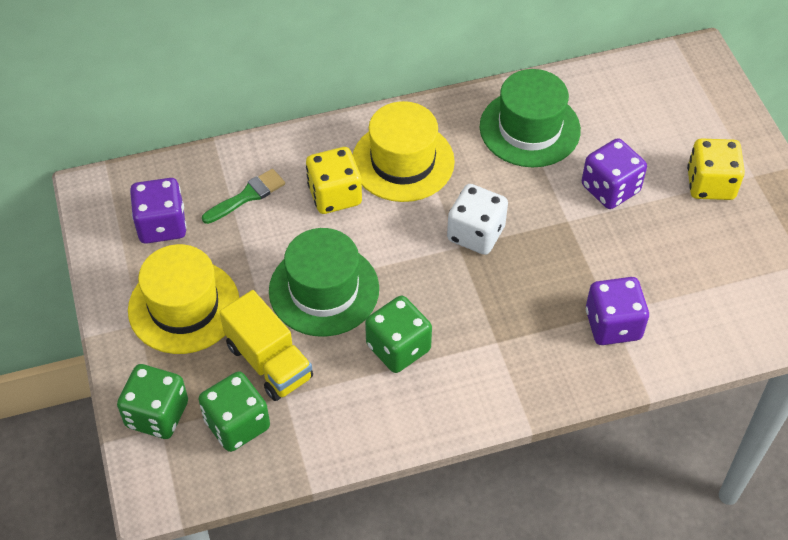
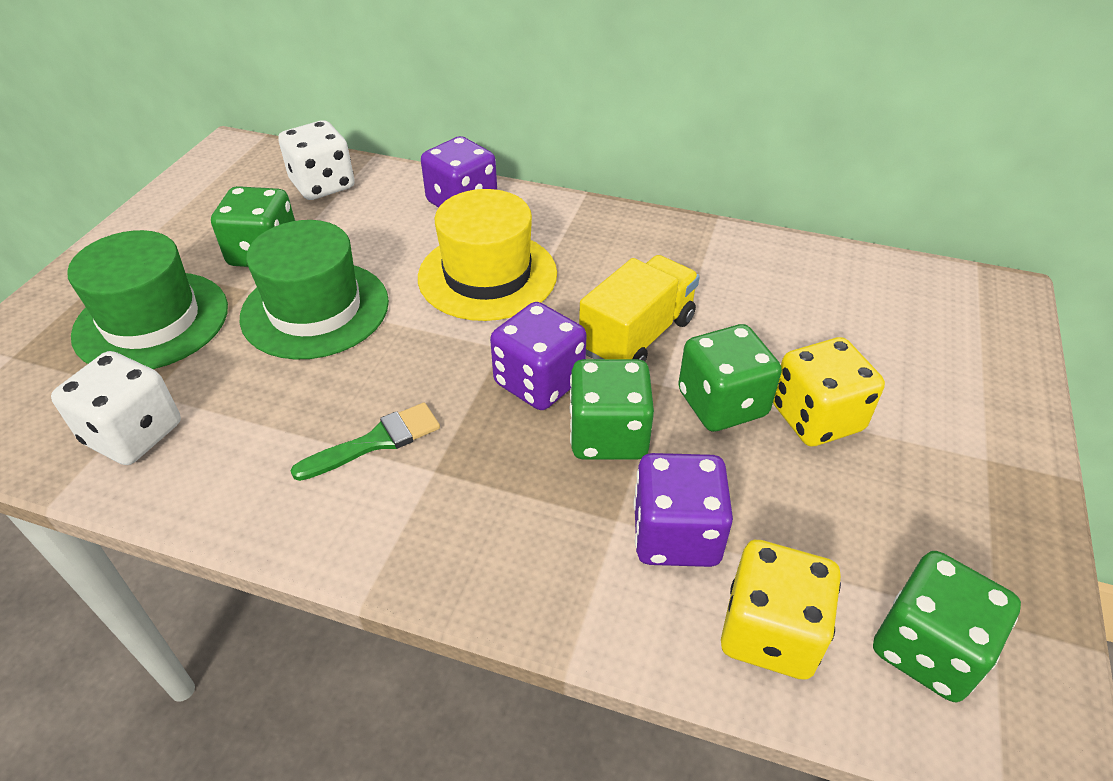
green dice: [117,364,188,439] [198,371,270,452] [365,296,432,373] = 3 -> [211,186,295,267] [570,359,654,460] [678,324,782,432] [873,551,1021,702] = 4
white dice: [447,184,508,255] = 1 -> [51,351,181,465] [278,120,355,200] = 2
yellow hat: [128,244,239,354] [353,101,455,202] = 2 -> [418,189,557,321] = 1

